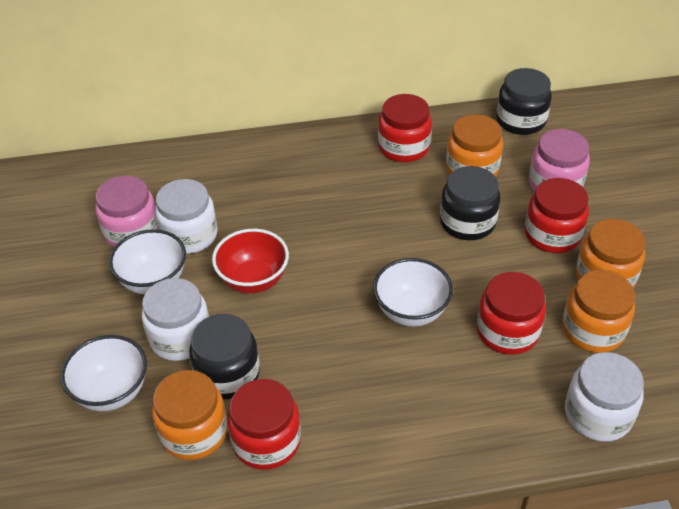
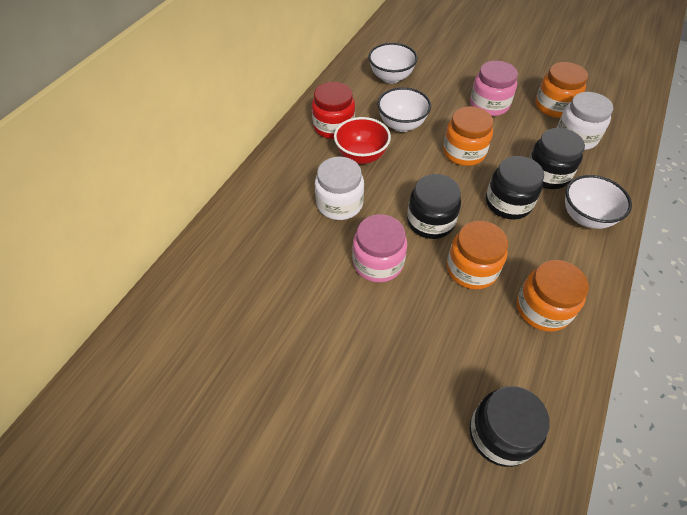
black jar: [189,314,260,399] [440,166,500,240] [496,68,552,135] = 3 -> [407,174,461,239] [469,386,550,467] [486,156,544,220] [529,128,585,189] = 4
red jar: [227,379,301,470] [378,94,432,162] [477,272,546,355] [525,178,589,253] = 4 -> [312,82,355,139] = 1
white jar: [142,278,209,361] [155,179,218,254] [565,352,644,442] = 3 -> [315,157,364,220] [557,92,613,150] = 2

